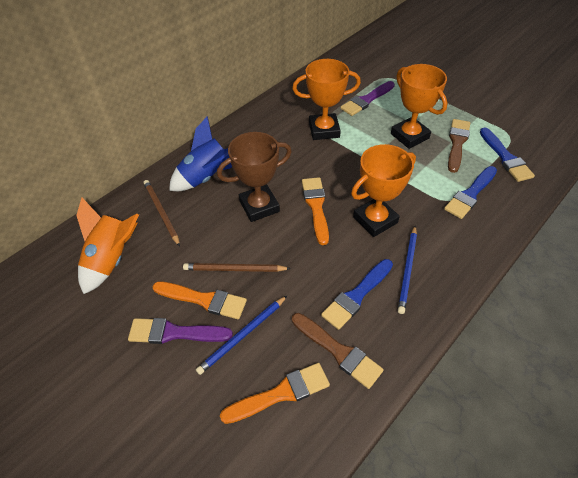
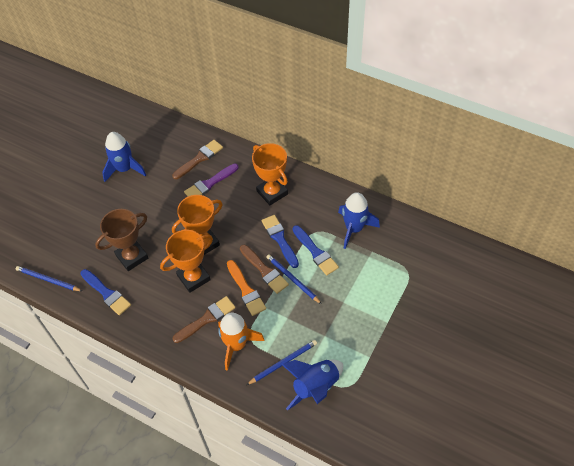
blue pencil: [196,296,287,375] [398,226,417,314] = 2 -> [16,266,82,291] [246,340,317,385] [266,254,322,304] = 3
blue rocket: [169,116,232,191] = 1 -> [102,132,146,182] [282,360,343,411] [338,192,380,249] = 3
brown brush: [292,313,384,389] [448,119,470,173] = 2 -> [172,140,223,179] [173,296,236,343] [240,245,289,294] = 3
brown pencil: [144,180,180,246] [183,263,291,272] = 2 -> none = 0
orange brush: [152,281,247,319] [220,363,330,424] [302,177,329,245] = 3 -> [227,260,266,316] = 1
purple brush: [128,318,233,344] [341,81,395,116] = 2 -> [184,163,238,196] = 1

